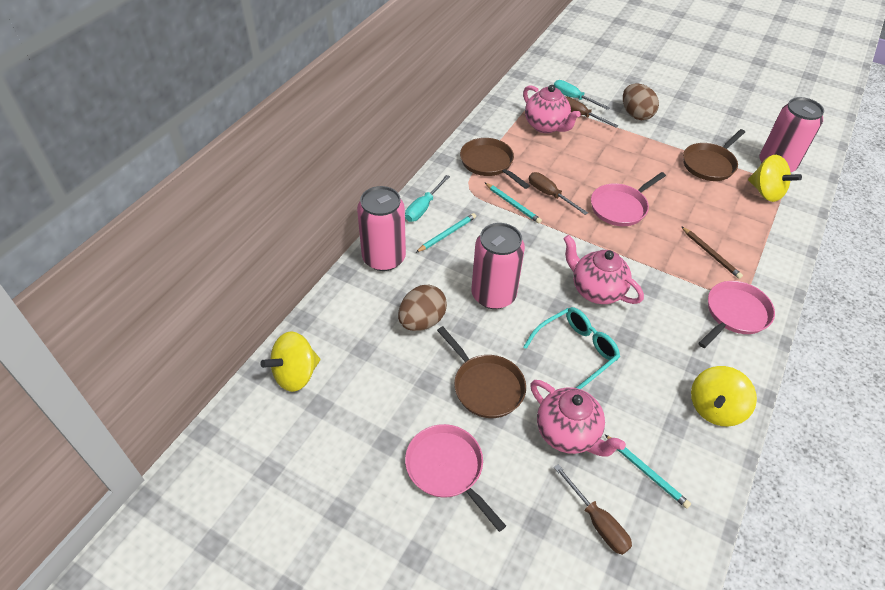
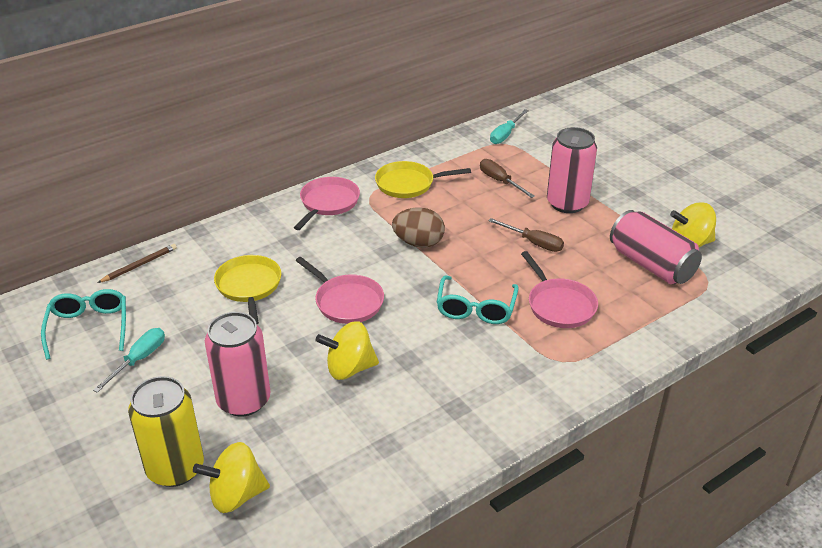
brown egg: [398,285,447,331] [623,83,659,120] = 2 -> [392,208,445,248] = 1
brown pan: [437,326,526,418] [460,138,530,189] [683,129,745,181] = 3 -> none = 0
brown screwdriver: [529,172,588,215] [554,464,632,555] [565,96,618,128] = 3 -> [480,159,535,198] [488,218,564,252] = 2
pink teapot: [523,85,581,133] [530,380,626,457] [563,235,644,304] = 3 -> none = 0
turquoise glasses: [523,307,620,389] = 1 -> [41,289,126,360] [437,276,519,324] = 2
turquoise pencil: [415,213,476,253] [484,182,542,224] [605,435,691,509] = 3 -> none = 0
yellow can: none = 0 -> [128,376,204,487] = 1
yellow pan: none = 0 -> [214,255,281,324] [375,161,471,198] = 2

